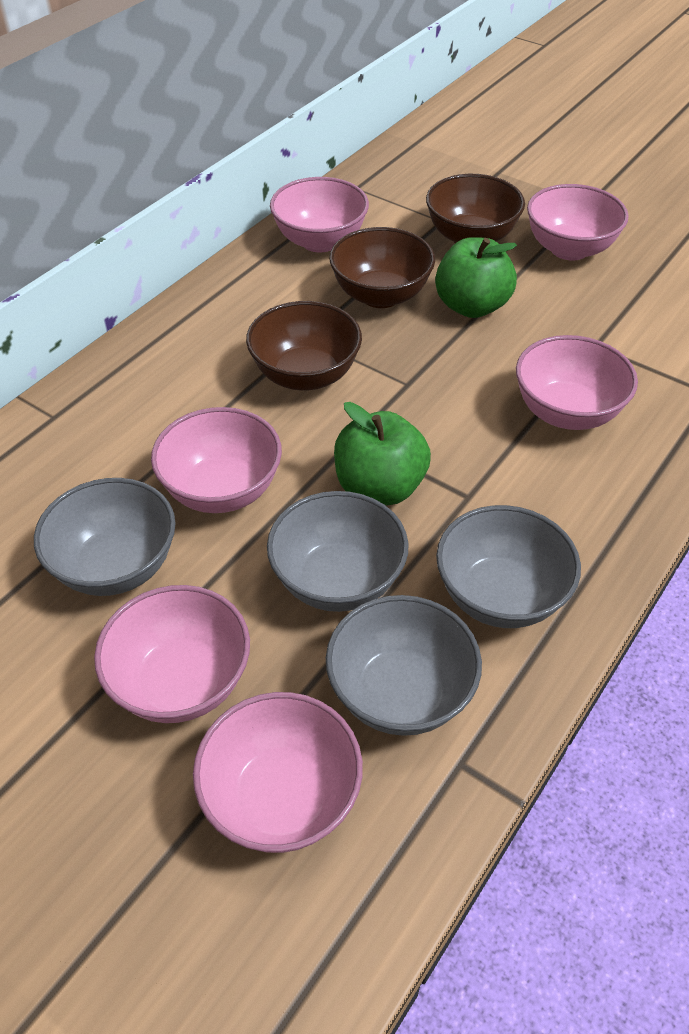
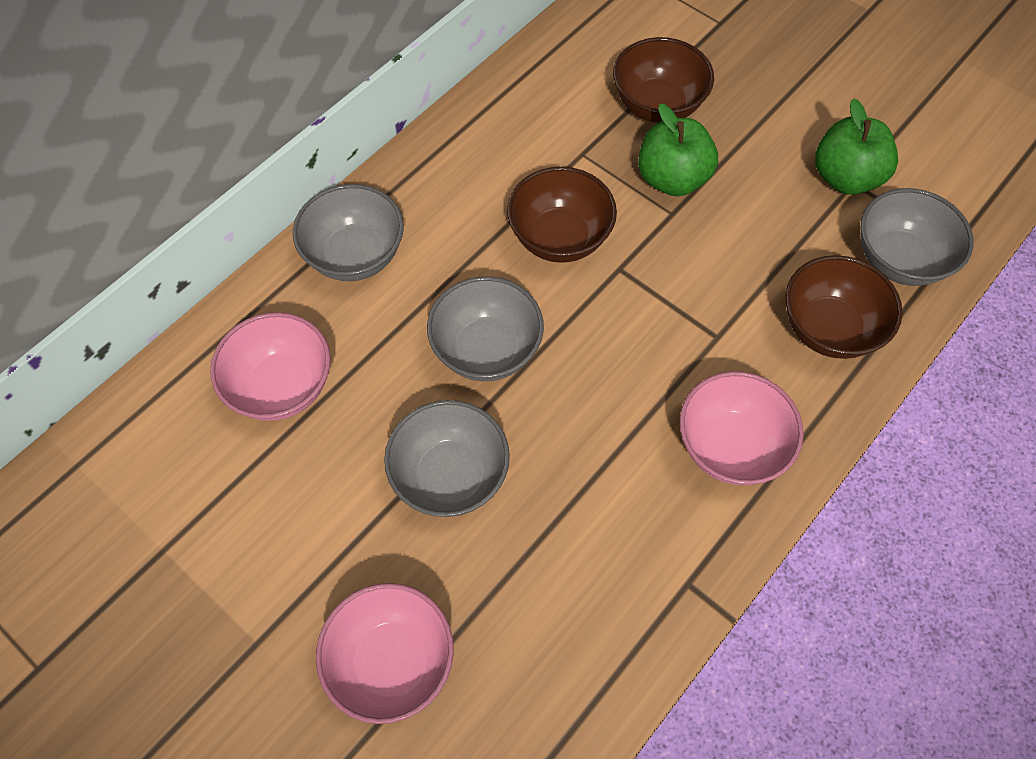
pink bowl: [94,585,250,723] [151,407,282,513] [193,692,363,853] [270,177,369,253] [516,335,638,430] [527,184,629,261] = 6 -> [210,312,331,421] [316,583,454,724] [680,371,804,485] = 3

